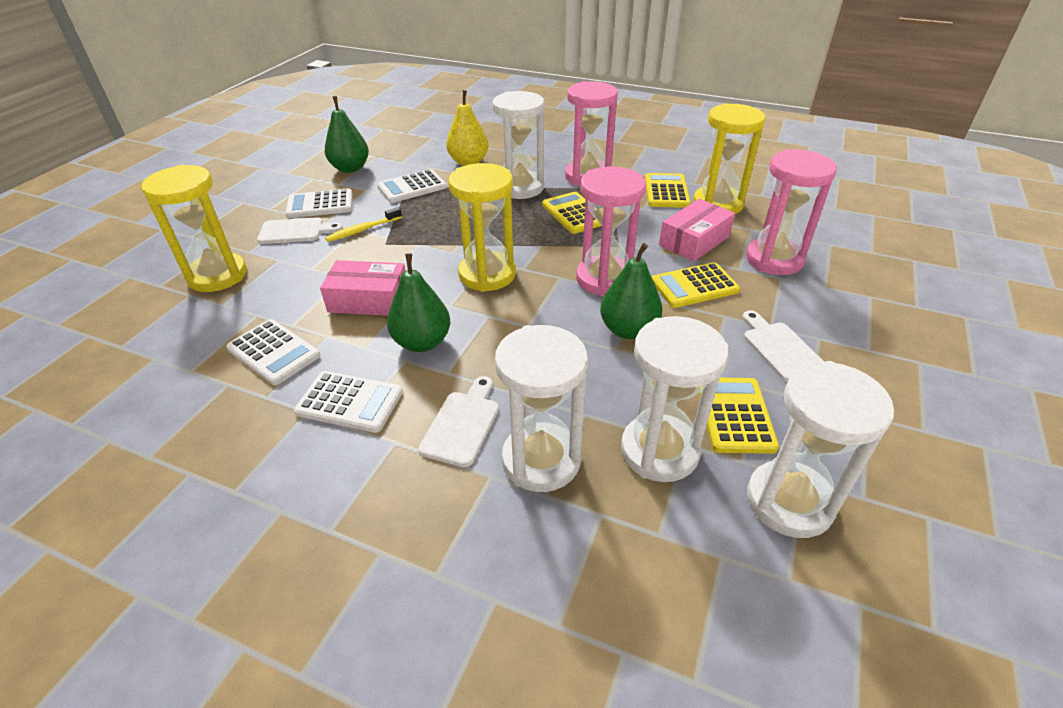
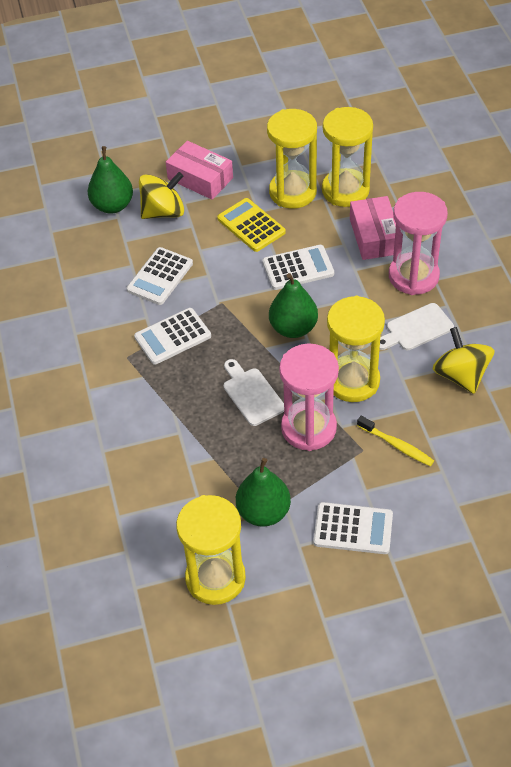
pink hourglass: [565,81,618,186] [576,166,646,296] [746,149,837,275] = 3 -> [279,343,339,451] [389,192,448,295] = 2
white cutting board: [257,217,343,244] [419,376,499,467] [742,310,824,382] = 3 -> [224,359,284,426] [380,303,454,350] = 2
white hourglass: [492,91,544,199] [495,325,588,492] [621,316,728,482] [747,361,894,538] = 4 -> none = 0
yellow calculator: [542,192,601,234] [645,173,691,208] [652,262,740,308] [699,378,779,454] = 4 -> [217,198,286,252] = 1
yellow hourglass: [141,165,247,292] [448,163,516,292] [693,103,766,214] = 3 -> [176,495,246,605] [267,109,317,209] [322,107,373,207] [327,296,385,402] = 4
yellow pear: [446,90,489,166] = 1 -> none = 0
yellow spinning top: none = 0 -> [139,172,184,219] [433,327,495,394] = 2

